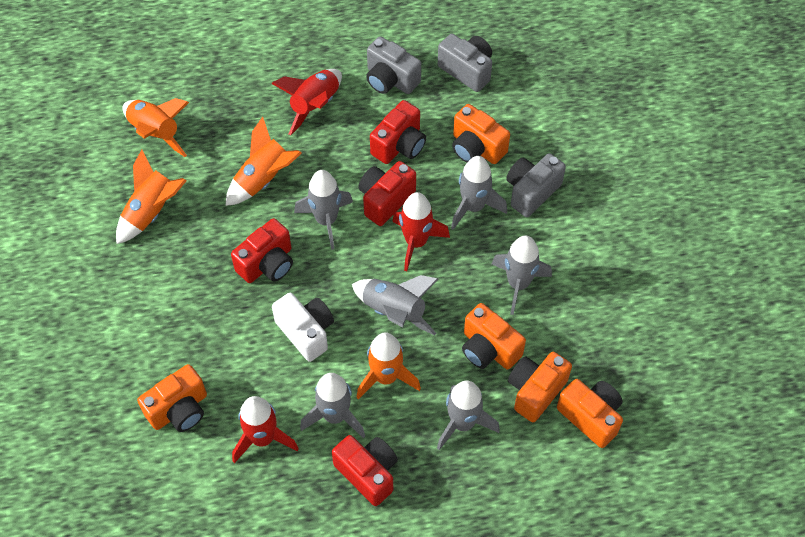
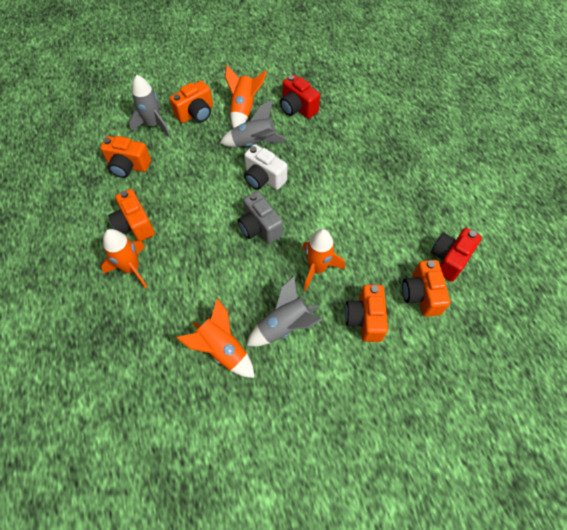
grey camera: [366,36,421,94] [438,34,492,92] [506,153,566,217] = 3 -> [238,191,283,244] = 1
grey rocket: [294,170,353,250] [300,373,365,438] [352,275,438,336] [437,381,500,450] [451,156,507,230] [492,235,552,315] = 6 -> [129,75,171,137] [220,99,287,147] [246,276,323,347] = 3
red camera: [231,218,293,283] [332,435,398,506] [358,161,416,226] [370,100,426,164] = 4 -> [280,74,320,119] [431,228,482,282] = 2
red rocket: [232,396,299,463] [271,69,342,135] [392,192,450,271] = 3 -> none = 0

